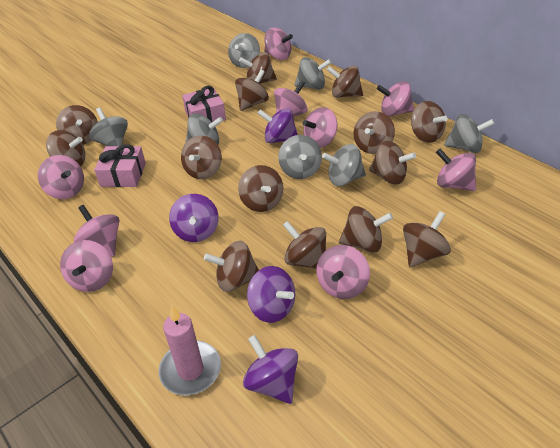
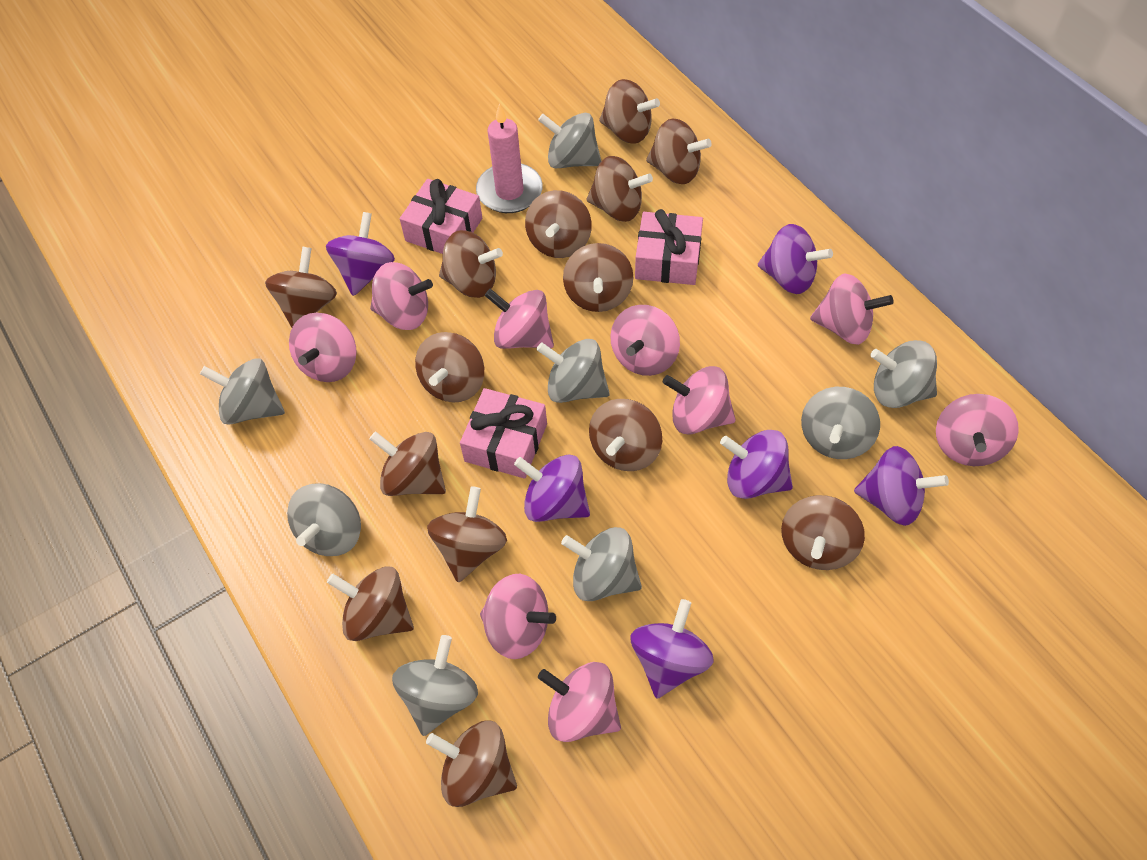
grey spinning top: [89,108,128,146] [185,113,223,145] [228,33,260,68] [278,135,322,179] [294,57,331,90] [322,144,366,186] [444,114,495,153] = 7 -> [200,358,285,425] [287,483,361,556] [392,635,478,736] [537,339,610,403] [538,113,602,168] [561,527,642,601] [801,387,880,459] [870,340,937,408] = 8
pink gift: [94,144,146,187] [182,86,226,122] = 2 -> [400,179,482,254] [460,388,547,479] [635,209,703,285] = 3
purple spinning top: [169,194,219,242] [243,335,298,404] [247,266,295,323] [257,108,298,143] = 4 -> [326,212,395,296] [514,455,590,522] [630,599,714,698] [720,430,793,499] [758,224,833,294] [854,446,949,526] = 6

